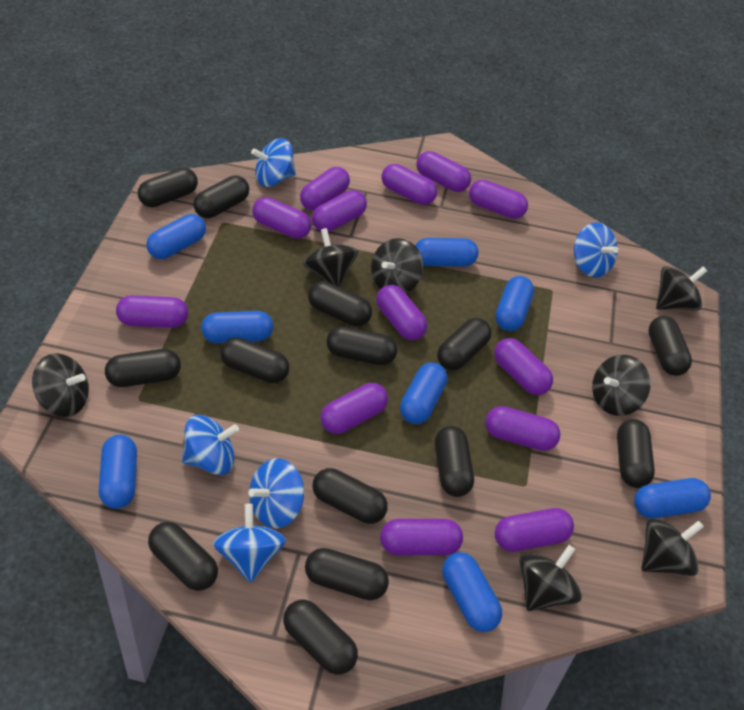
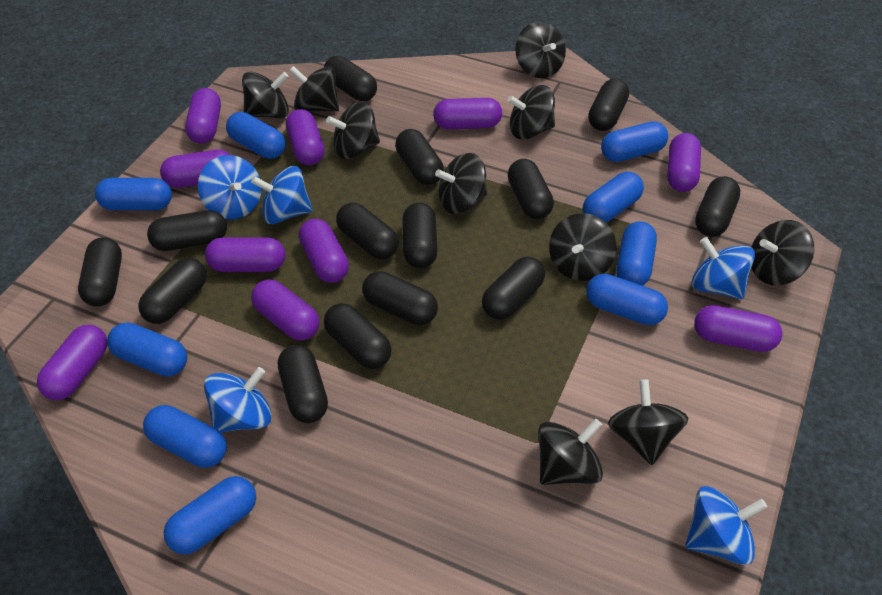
black spinning top: [32,353,89,417] [303,228,358,287] [371,238,423,293] [519,545,582,611] [592,355,651,416] [641,518,704,576] [656,266,707,311] = 7 -> [242,72,289,118] [289,66,339,112] [326,102,380,159] [435,153,487,214] [507,85,555,140] [515,22,566,78] [538,418,603,485] [549,213,616,281] [608,379,688,465] [751,220,814,286] = 10
blue capsule: [99,435,137,509] [146,214,206,259] [201,311,273,343] [400,363,447,424] [415,238,478,267] [442,552,502,632] [495,276,534,331] [634,478,711,518] = 8 -> [95,178,172,210] [107,322,187,377] [143,405,227,468] [163,476,256,554] [226,112,285,159] [583,172,644,223] [586,274,668,325] [601,121,668,162] [616,221,657,286] = 9
purple capsule: [116,295,188,328] [252,197,311,239] [300,167,350,211] [312,190,367,232] [320,383,388,434] [376,285,427,340] [380,519,463,555] [381,164,437,205] [416,151,471,192] [469,180,528,219] [485,406,560,451] [494,338,553,395] [495,508,574,552] = 13 -> [37,325,107,400] [160,150,230,188] [185,88,221,144] [205,237,285,272] [251,279,319,341] [286,109,325,165] [299,219,349,283] [433,98,502,129] [667,133,701,192] [694,305,783,352] = 10

